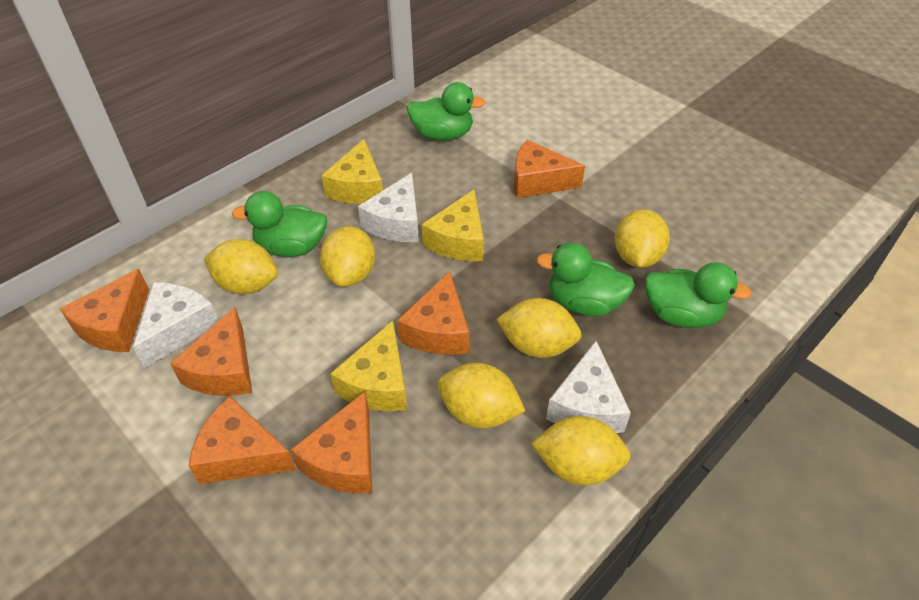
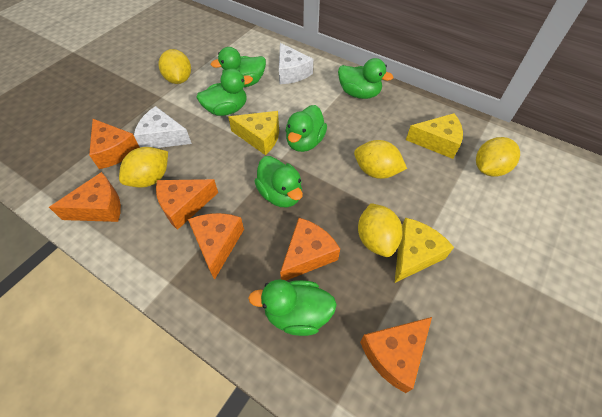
green duck: [232,191,327,257] [407,82,486,141] [536,243,635,316] [645,263,752,328] = 4 -> [196,68,253,116] [211,47,266,87] [248,279,337,336] [254,156,303,207] [286,105,327,152] [338,58,393,99] = 6
white cheese: [133,282,219,368] [358,173,419,242] [546,341,631,433] = 3 -> [134,106,192,148] [279,43,313,84] = 2
yellow lemon: [204,239,278,294] [320,226,375,287] [438,363,525,428] [496,298,582,358] [531,416,631,485] [615,209,670,268] = 6 -> [119,147,168,188] [159,49,191,84] [354,140,407,179] [358,203,403,257] [476,137,520,177] = 5

